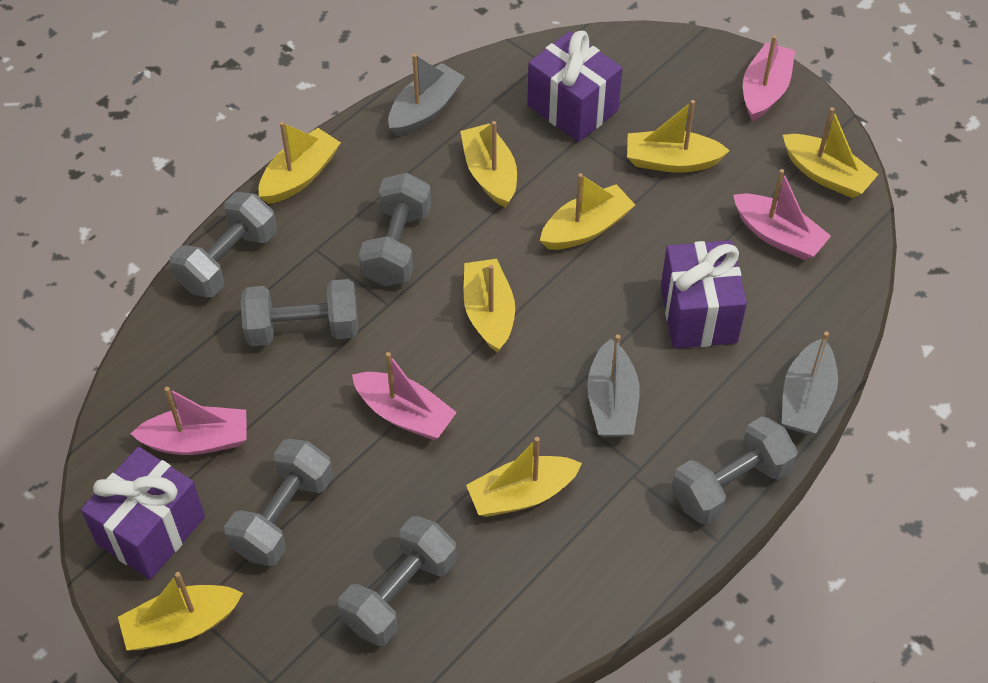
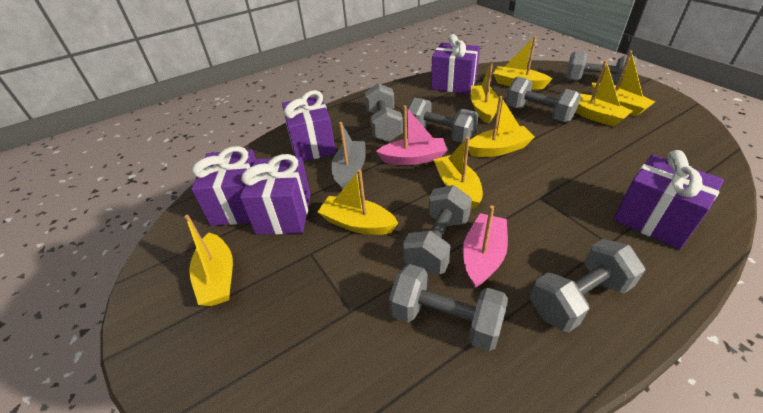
grey boat: [388,54,465,136] [587,335,640,437] [782,332,838,434] = 3 -> [331,122,365,190] = 1
grey dumbbell: [170,192,277,297] [224,439,333,566] [241,279,358,346] [338,516,456,646] [359,173,431,286] [671,416,798,525] = 6 -> [365,83,403,142] [389,264,508,351] [403,185,472,274] [407,97,478,143] [506,76,581,122] [530,239,645,332] [565,51,637,86] = 7
pink boat: [131,387,246,455] [352,352,457,440] [733,169,831,260] [743,35,795,121] = 4 -> [376,105,447,165] [463,206,508,288] = 2
purple gift: [81,447,205,580] [527,30,623,142] [661,240,747,349] = 3 -> [191,146,256,226] [240,154,311,235] [282,90,336,161] [431,34,480,94] [613,150,724,250] = 5

